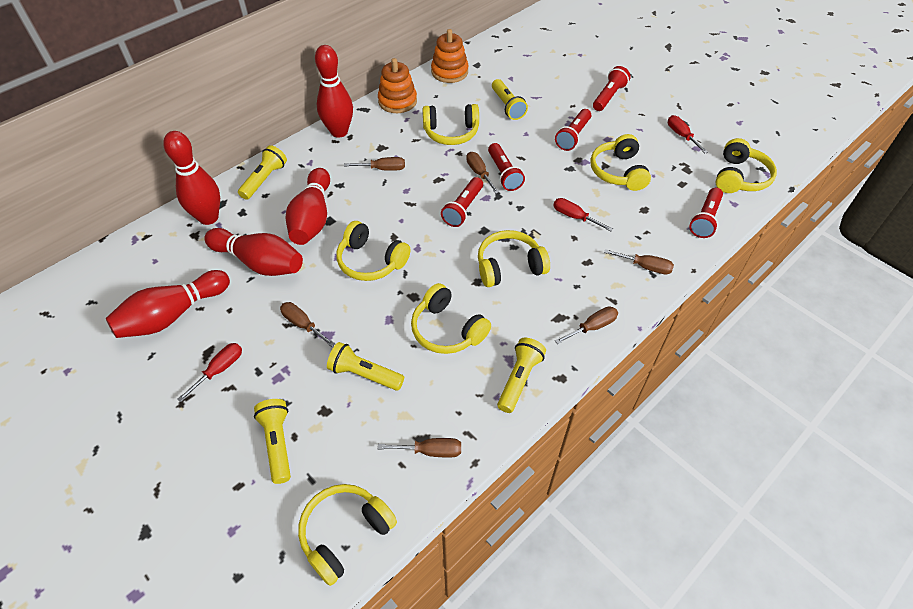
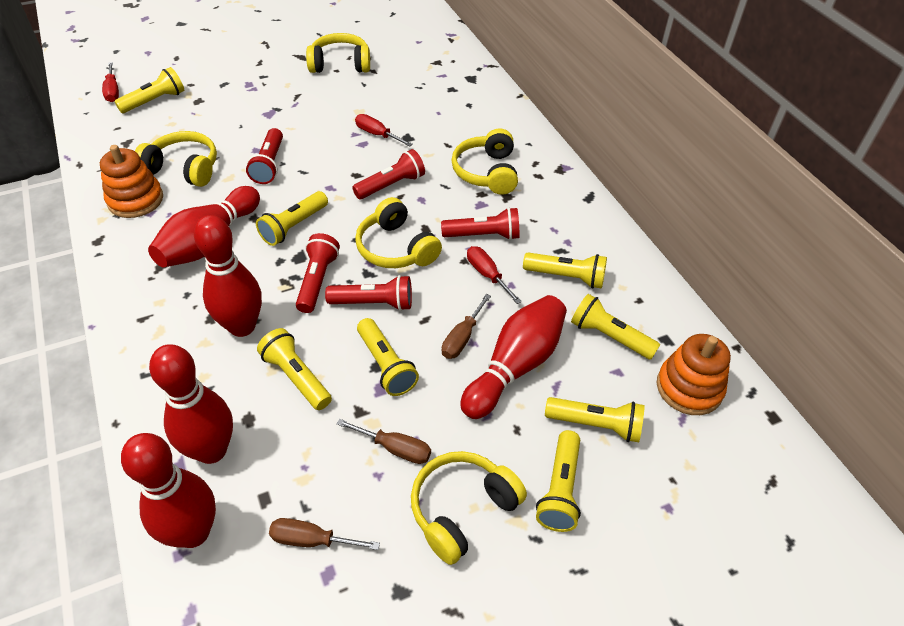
brown screwdriver: [280,302,335,347] [344,157,405,171] [378,438,461,458] [466,152,499,194] [555,306,618,344] [604,249,674,274] = 6 -> [269,518,380,550] [336,419,431,464] [442,294,491,359] = 3
yellow flashlight: [238,145,287,200] [254,399,291,484] [327,342,404,391] [492,79,528,120] [497,338,546,413] = 5 -> [114,67,184,113] [256,191,328,246] [257,328,332,410] [357,318,419,396] [523,253,607,288] [536,430,581,532] [545,397,645,442] [571,294,660,360] = 8
yellow headphones: [298,484,397,586] [337,221,411,281] [411,283,491,354] [423,104,479,145] [478,230,550,287] [590,134,651,191] [716,138,777,193] = 7 -> [135,131,217,187] [306,33,370,73] [355,197,442,268] [411,451,527,565] [451,128,518,195] = 5

